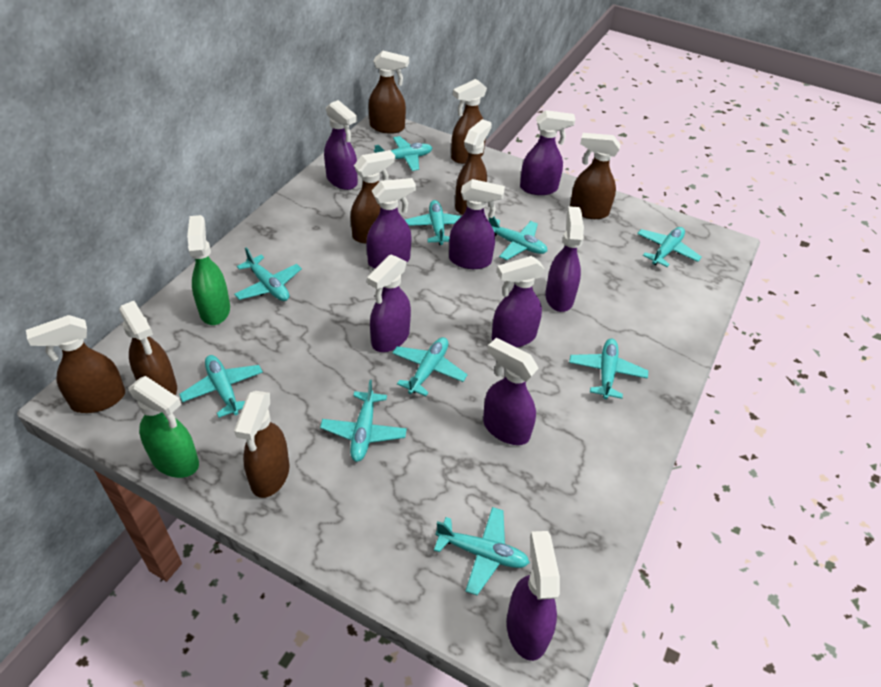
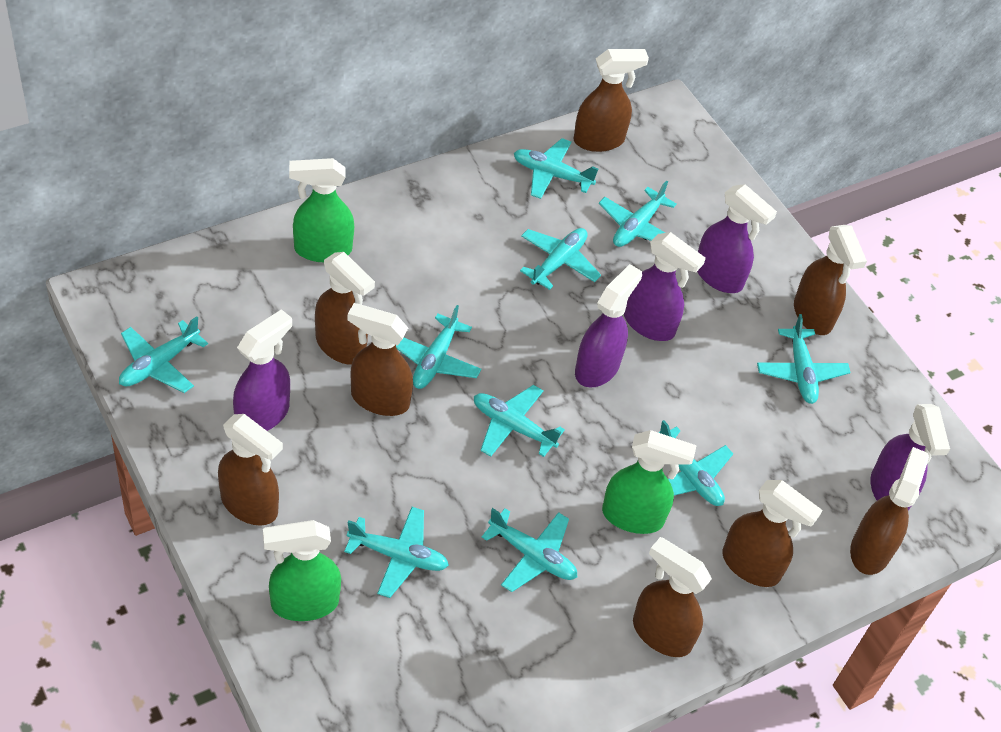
green spray bottle: [129,376,199,478] [187,215,230,325] = 2 -> [263,520,341,621] [289,158,354,262] [602,430,697,534] = 3
purple spray bottle: [324,100,358,190] [366,178,416,269] [367,254,411,352] [449,179,505,269] [483,338,539,445] [492,256,545,347] [507,531,560,661] [520,110,575,195] [545,206,584,312] = 9 -> [233,309,292,431] [575,264,642,388] [624,232,706,341] [697,184,777,293] [870,404,950,510] = 5

